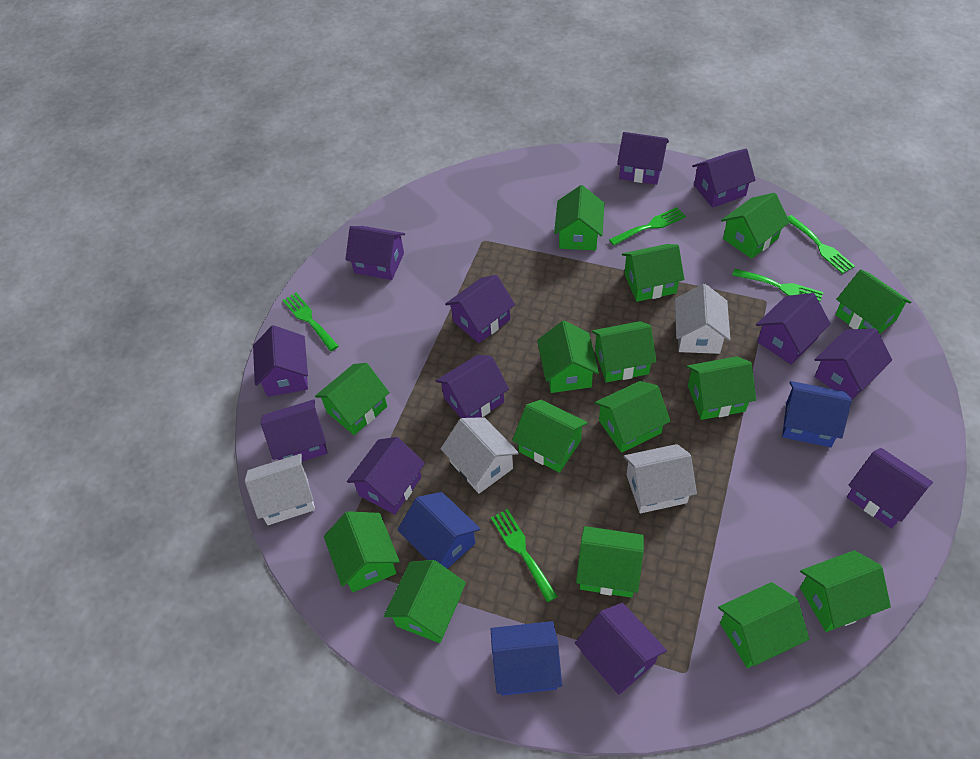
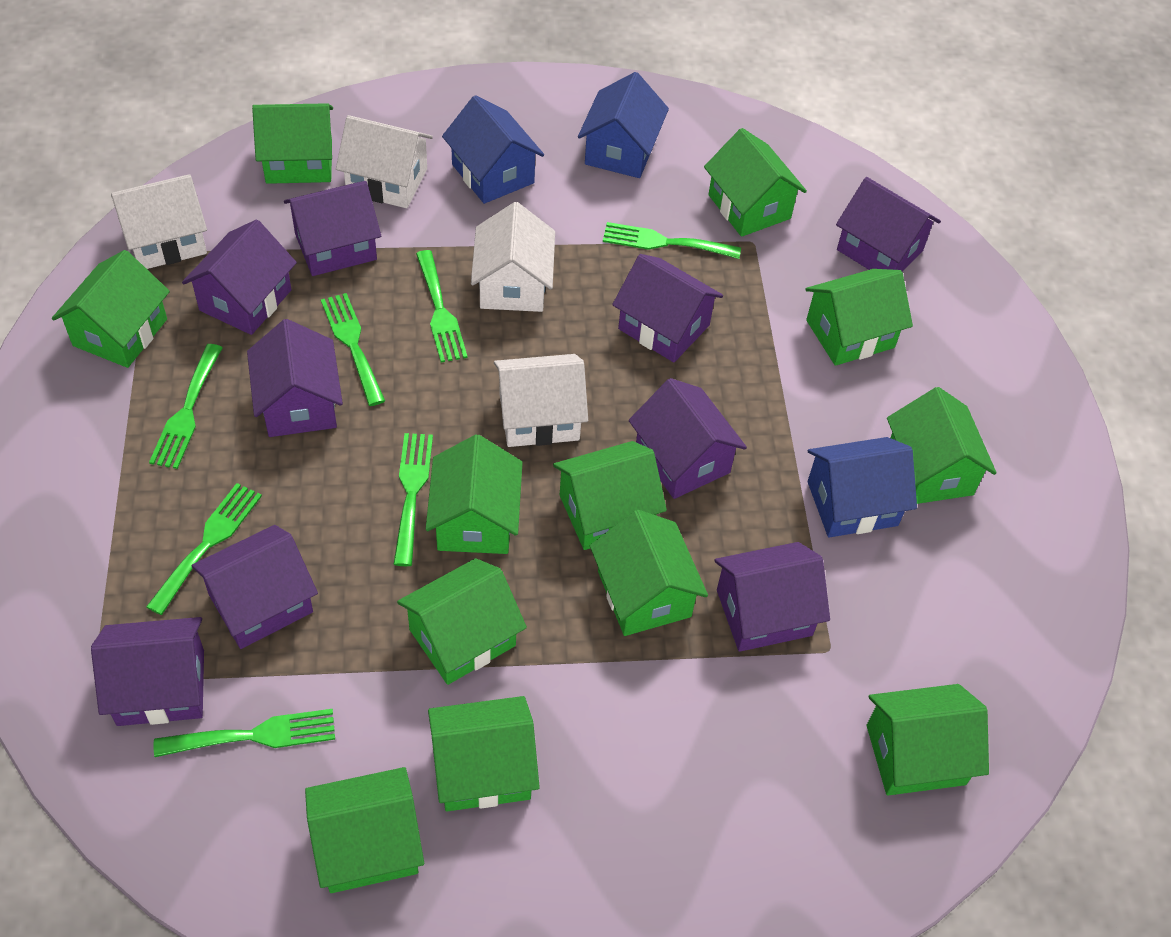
green fork: [282,292,339,351] [491,509,558,602] [609,207,686,246] [732,269,823,302] [788,215,855,274] = 5 -> [146,483,262,615] [149,344,223,469] [154,709,335,757] [321,293,385,406] [394,433,433,566] [416,250,468,363] [603,222,741,259] = 7
green house: [315,363,390,435] [324,511,400,592] [384,560,466,643] [512,400,588,473] [537,321,599,393] [554,185,605,250] [576,526,644,598] [592,321,657,383] [594,381,671,453] [622,244,684,302] [686,356,756,420] [718,582,809,668] [721,193,790,259] [800,550,891,632] [835,269,911,334] = 15 -> [52,250,170,368] [252,103,333,184] [305,767,424,893] [397,558,527,685] [426,435,523,554] [428,696,540,811] [553,441,667,550] [590,510,708,636] [704,128,807,237] [805,269,913,366] [867,684,989,796] [887,387,997,504] = 12
purple house: [253,325,308,397] [261,399,328,462] [345,226,405,280] [347,437,425,515] [436,355,509,418] [445,275,515,343] [575,603,667,695] [617,132,669,185] [692,149,756,208] [756,293,831,365] [814,328,892,400] [847,448,933,529] = 12 -> [91,617,204,726] [182,220,297,335] [192,525,318,649] [247,319,343,437] [284,181,381,276] [612,254,723,362] [629,378,747,499] [714,542,830,652] [836,177,941,271] = 9

